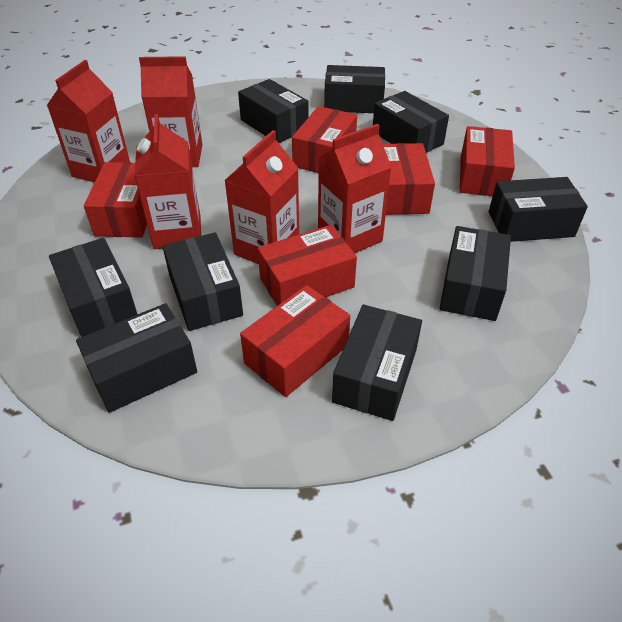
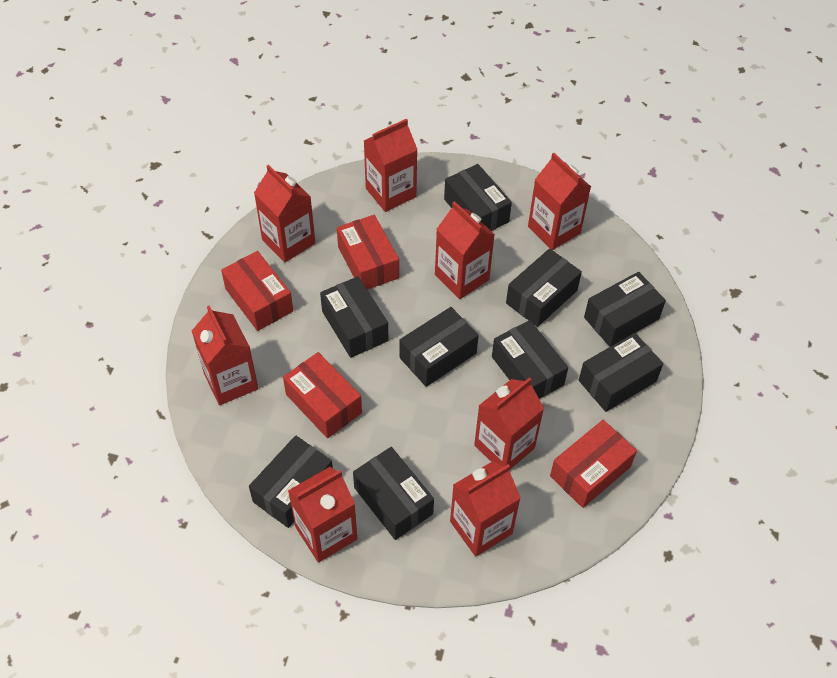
red box: [84,162,147,238] [240,285,350,397] [257,225,357,306] [292,106,357,173] [383,143,435,215] [460,126,515,196] = 6 -> [221,251,293,331] [283,352,362,438] [337,215,399,290] [550,420,637,508] = 4
red carton: [47,60,130,183] [134,114,201,249] [139,56,202,167] [224,130,299,264] [318,124,392,253] = 5 -> [192,306,258,405] [254,165,315,262] [288,467,357,563] [364,119,418,212] [435,201,495,299] [450,461,521,557] [474,377,544,469] [528,153,591,250] = 8

